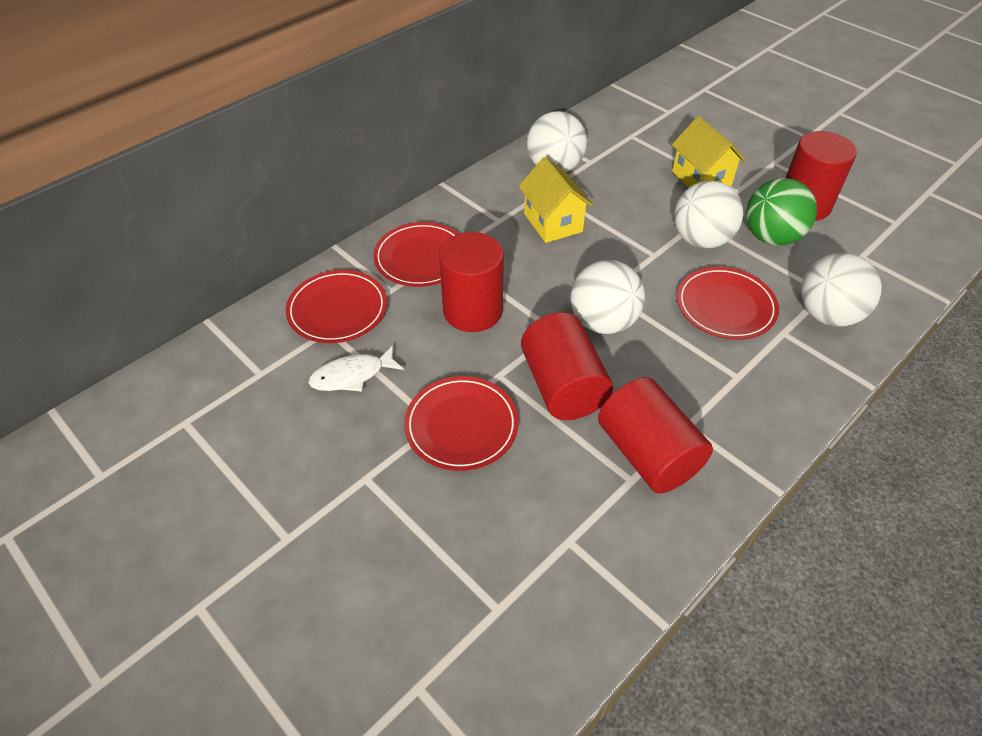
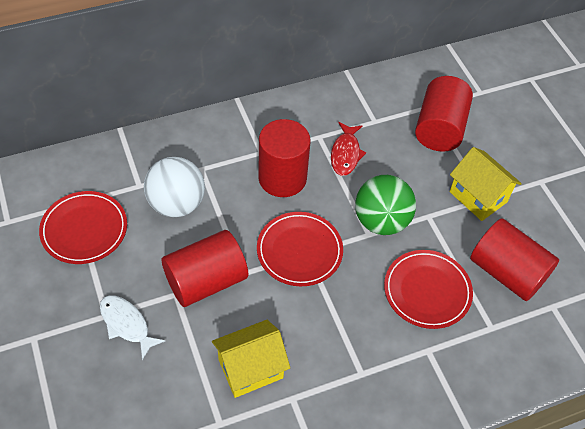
red fish: none = 0 -> [331,122,366,176] = 1
red plate: [286,270,387,343] [373,222,459,287] [404,376,519,471] [677,267,779,340] = 4 -> [39,191,127,264] [257,212,343,286] [384,250,473,329] = 3
white ball: [527,111,587,172] [571,260,645,334] [674,181,743,248] [801,253,882,327] = 4 -> [144,157,205,217] = 1

